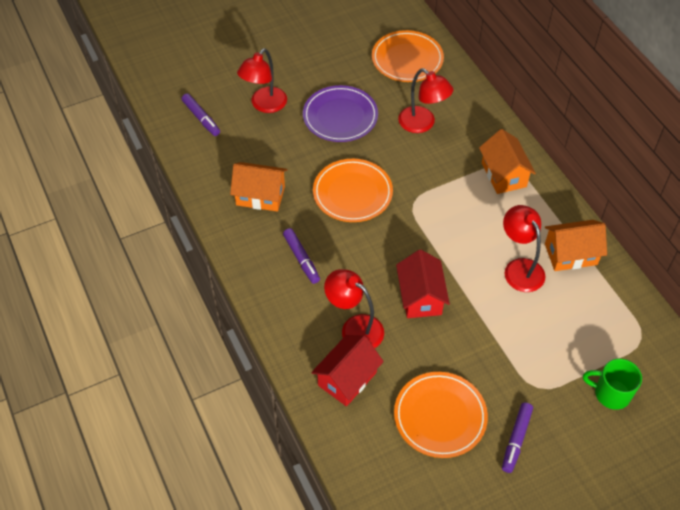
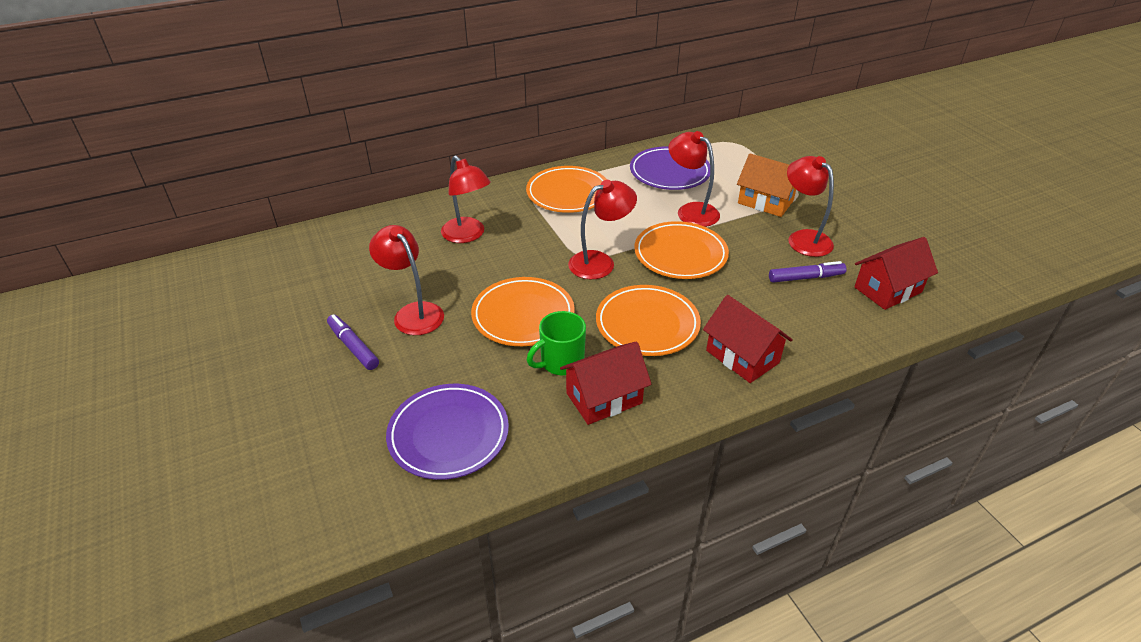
orange house: [230,162,287,212] [479,129,536,194] [545,220,607,271] = 3 -> [737,153,796,217] = 1
orange plate: [313,159,393,222] [372,30,444,82] [394,372,488,458] = 3 -> [471,277,575,346] [526,166,607,213] [596,285,701,356] [634,221,729,279] = 4
purple marker: [182,93,220,136] [283,228,320,284] [502,402,533,473] = 3 -> [327,314,379,370] [769,261,847,283] = 2
purple plate: [303,85,378,142] = 1 -> [386,384,509,480] [630,146,710,190] = 2
red house: [311,335,384,406] [396,250,450,318] = 2 -> [560,341,652,425] [703,295,793,383] [854,237,938,310] = 3
red lamp: [237,48,287,113] [324,269,384,348] [398,68,453,133] [503,205,546,292] = 4 -> [369,225,444,335] [441,156,491,243] [568,180,637,279] [669,131,720,227] [787,156,834,257] = 5

